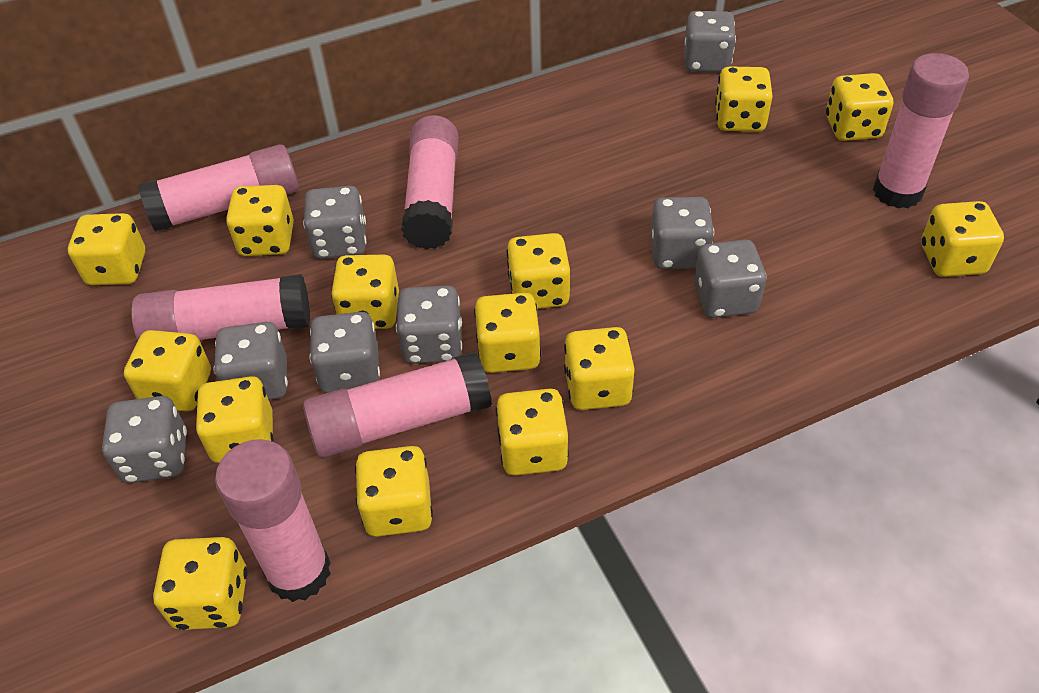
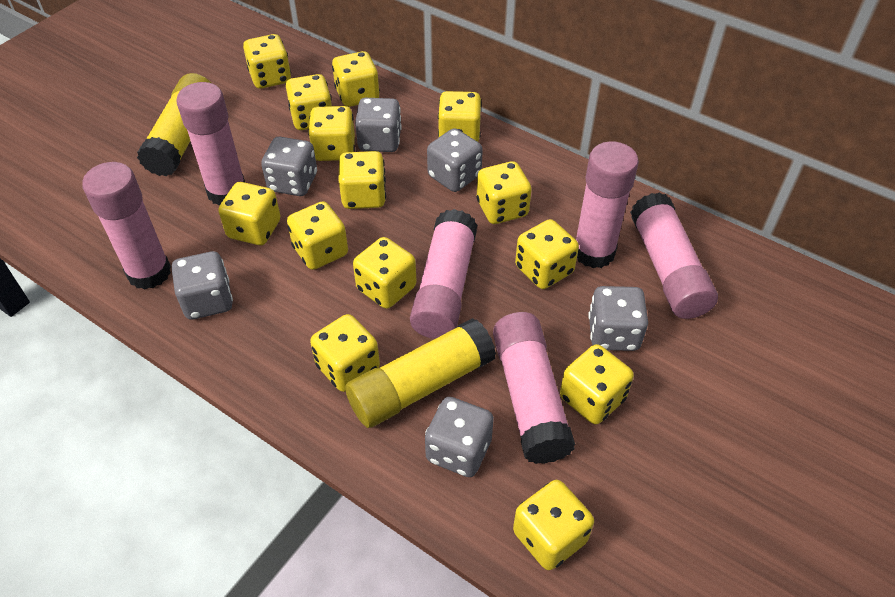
grey dice: [102,396,187,483] [214,322,288,400] [303,186,366,259] [309,312,380,393] [396,286,462,364] [651,197,714,269] [684,11,736,73] [694,240,767,318] = 8 -> [172,251,233,320] [261,137,317,196] [355,98,402,152] [425,397,494,477] [427,128,483,192] [588,286,648,351] = 6
yellow glue stick: none = 0 -> [137,73,211,176] [345,318,496,428] = 2

